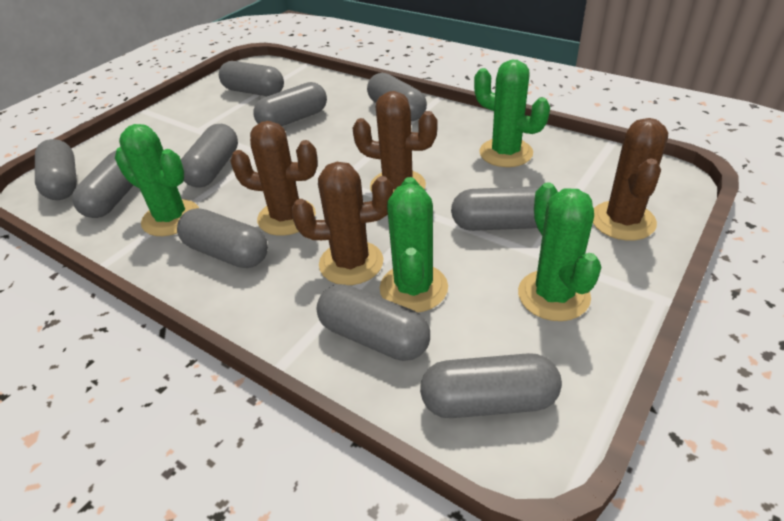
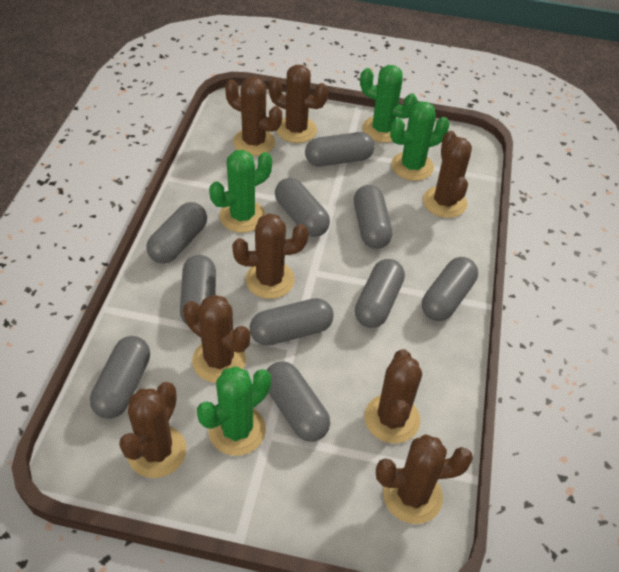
brown cactus: [230,121,318,236] [291,162,393,285] [352,91,438,192] [593,118,668,241] = 4 -> [119,382,187,478] [183,295,250,383] [225,77,282,156] [232,213,309,299] [269,65,328,143] [364,349,422,443] [376,434,473,524] [423,131,472,218] = 8

